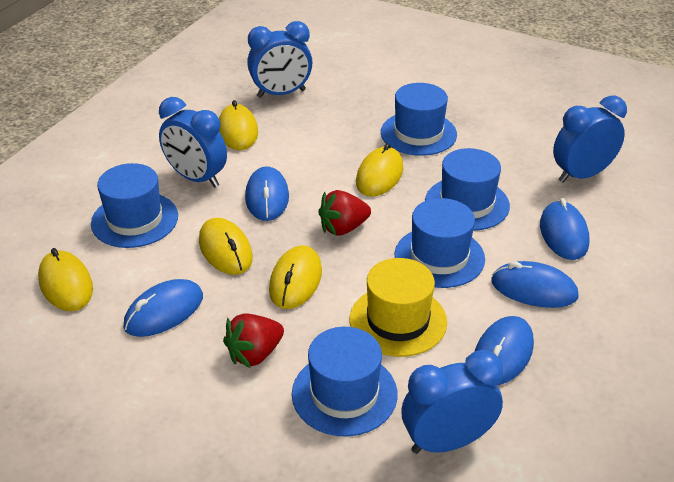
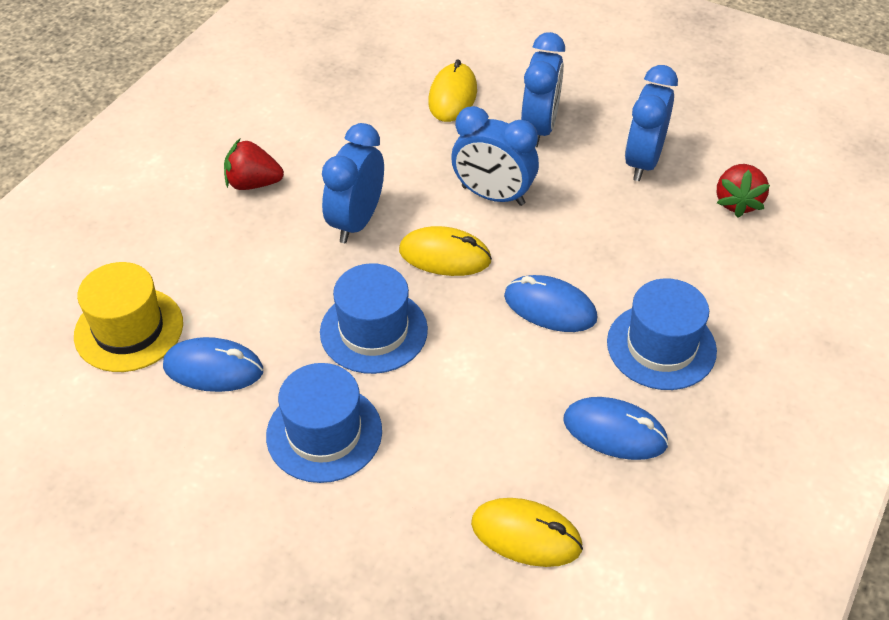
blue hat: [91,163,178,248] [292,327,398,437] [381,83,457,156] [395,198,485,288] [425,148,510,231] = 5 -> [266,363,382,483] [320,263,428,374] [607,278,717,390] = 3
blue mouse: [124,279,203,337] [245,166,289,221] [475,316,534,385] [491,261,579,308] [540,198,590,260] = 5 -> [163,337,263,392] [504,275,598,332] [563,397,669,460] = 3
yellow mouse: [38,248,93,311] [199,218,253,275] [219,100,258,150] [269,245,322,309] [356,143,403,197] = 5 -> [399,226,492,276] [428,59,477,122] [471,498,583,567] = 3

